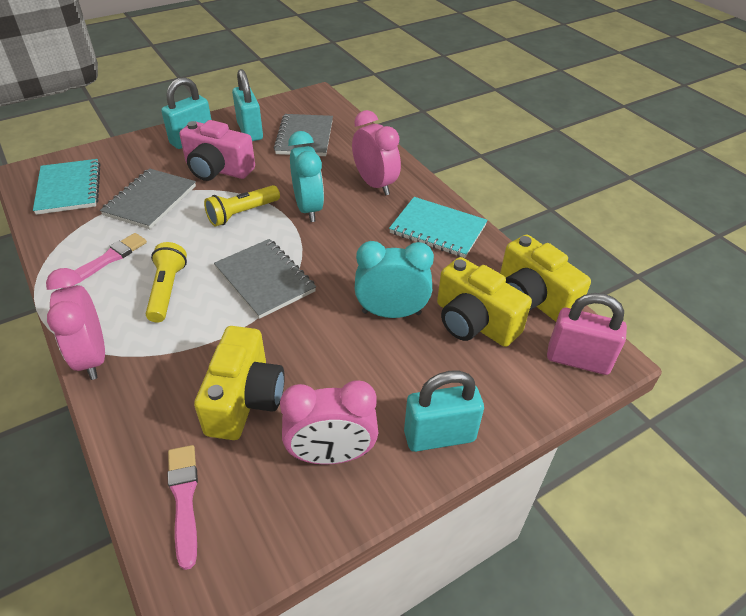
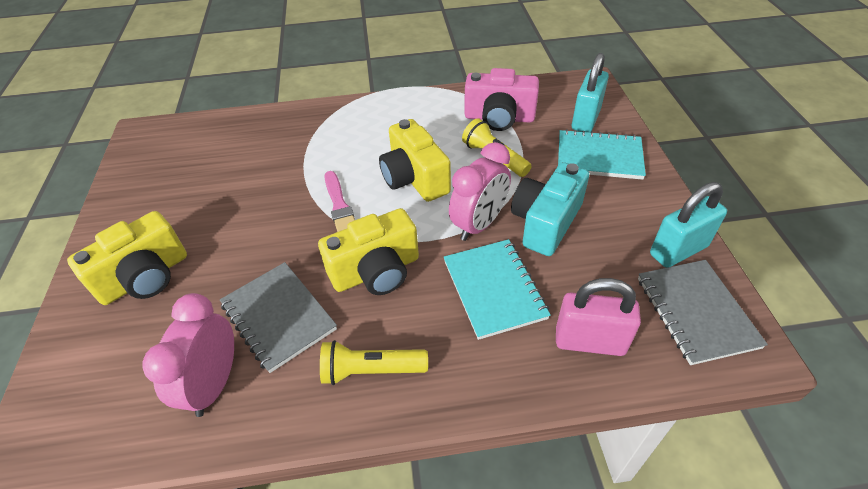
grey notebook: [100,168,196,229] [214,239,316,319] [274,114,333,156] = 3 -> [220,262,337,373] [638,260,768,365] = 2
pink brush: [63,233,147,288] [168,445,198,570] = 2 -> [324,171,355,232] = 1
pink clock: [46,268,105,380] [280,381,378,465] [352,110,401,196] = 3 -> [142,293,234,417] [449,142,511,241] = 2
turquoise camera: none = 0 -> [511,162,589,256] = 1
turquoise clock: [288,131,324,222] [355,241,434,318] = 2 -> none = 0
turquoise padlock: [161,77,211,149] [232,69,263,141] [404,370,484,452] = 3 -> [572,53,609,133] [650,182,727,268] = 2

